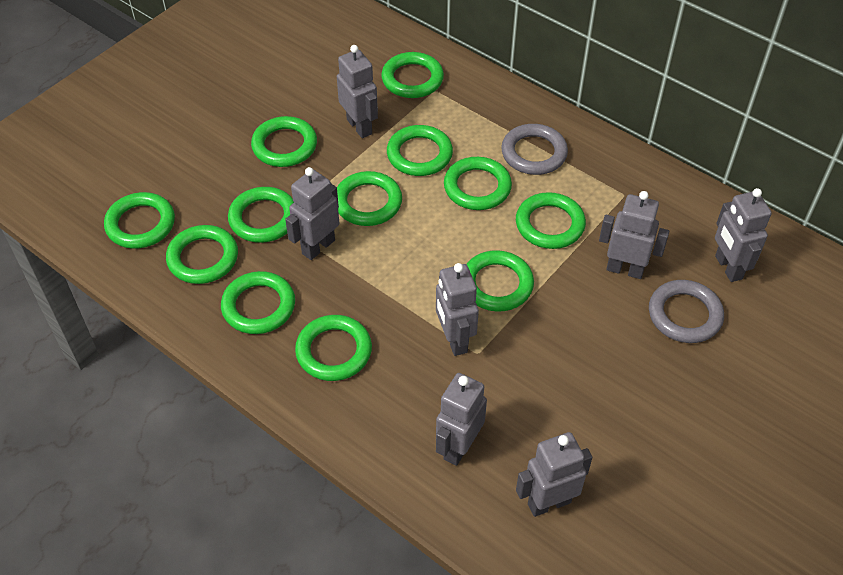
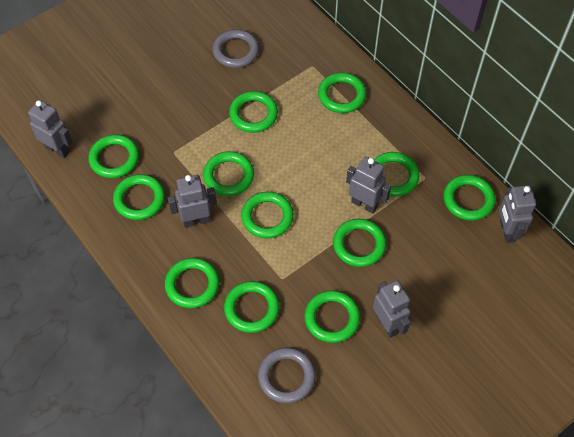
grey robot: [285,167,339,260] [337,45,378,138] [436,263,479,356] [436,373,487,466] [516,432,593,517] [599,191,669,279] [715,188,772,282] = 7 -> [28,100,72,158] [168,175,217,228] [346,157,391,214] [373,280,411,338] [499,185,536,243] = 5

